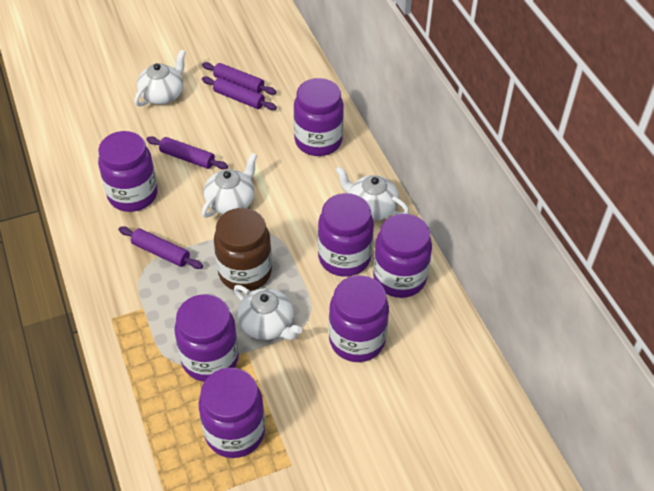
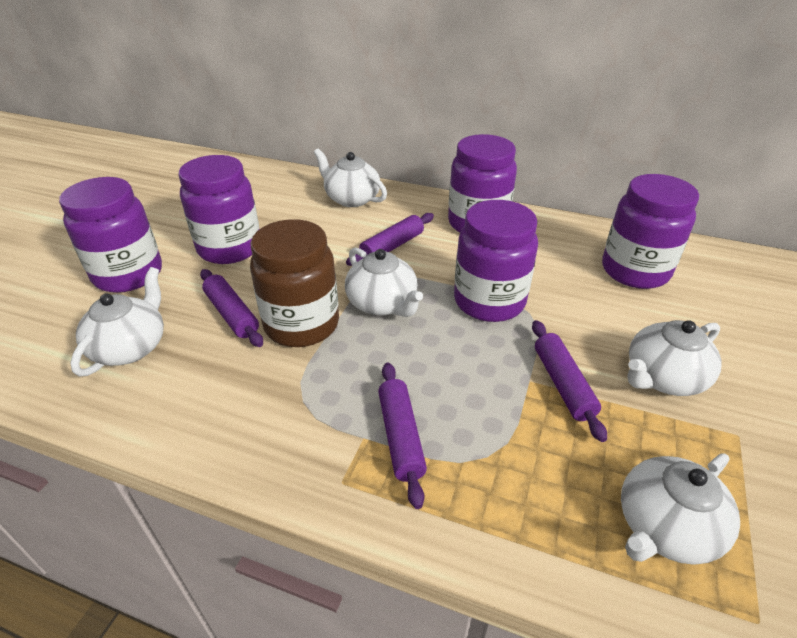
purple jar: [98,131,158,212] [174,294,239,382] [199,368,265,458] [294,78,344,156] [318,193,374,277] [329,275,389,362] [373,214,432,298] = 7 -> [59,177,162,293] [179,155,259,264] [448,134,517,232] [454,200,538,322] [602,174,699,289] = 5
white teapot: [134,49,186,107] [202,153,257,218] [234,285,302,340] [336,166,409,220] = 4 -> [70,267,164,376] [314,148,387,207] [345,248,423,317] [621,453,740,565] [627,320,722,396] = 5

